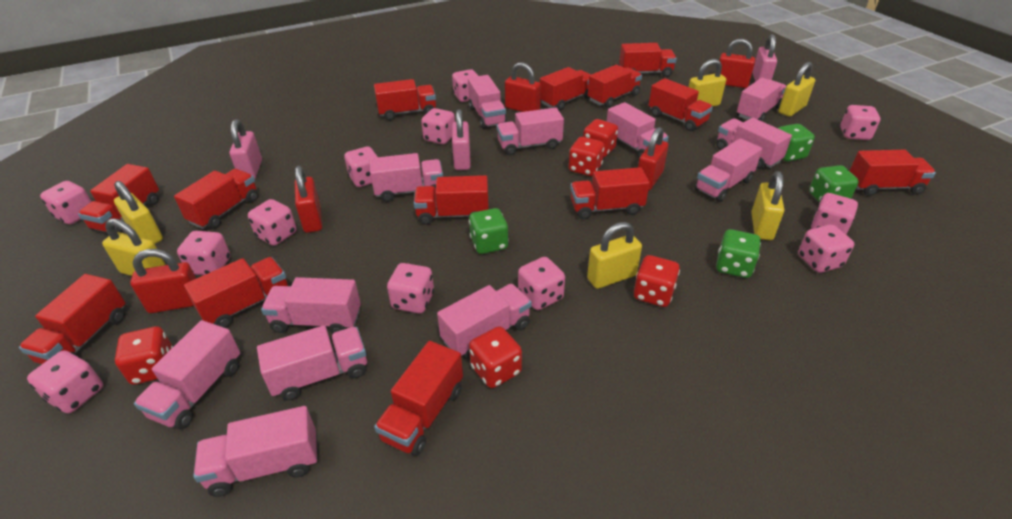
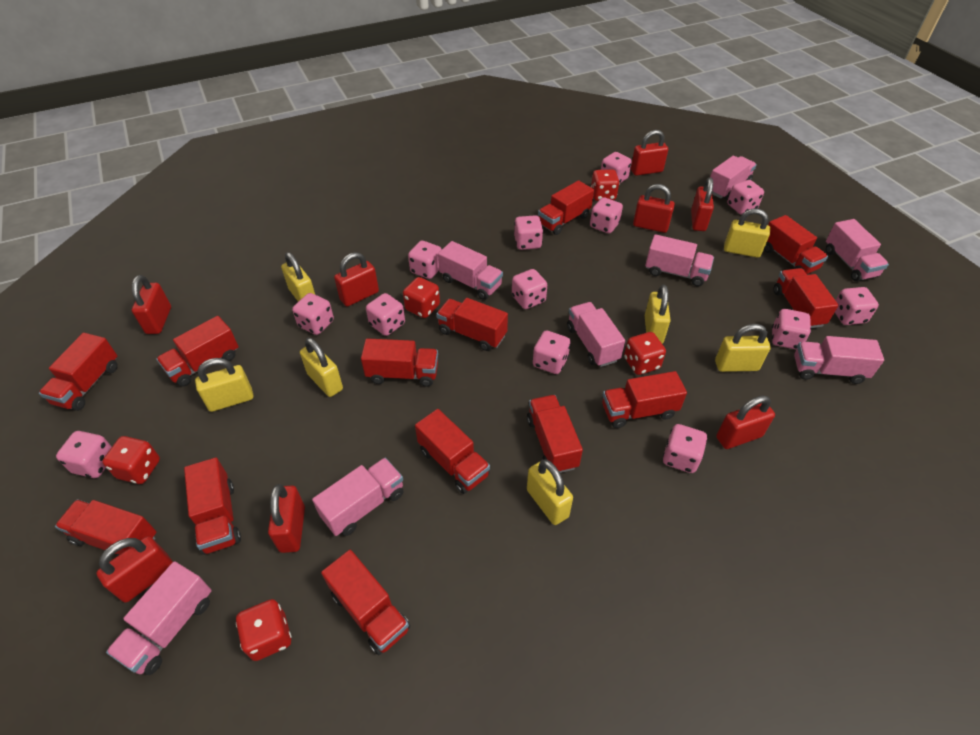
green dice: [469,208,509,254] [716,229,761,278] [778,124,815,161] [809,165,859,203] = 4 -> none = 0
pink dice: [27,350,103,413] [40,181,92,225] [177,231,231,275] [248,199,297,246] [344,147,377,187] [387,263,434,313] [421,108,455,145] [452,69,478,102] [518,257,565,310] [798,224,854,273] [811,193,858,235] [840,105,880,140] = 12 -> [56,431,112,478] [292,293,334,335] [366,293,405,336] [408,241,442,279] [512,269,547,309] [514,215,543,250] [533,330,571,374] [590,197,623,233] [601,152,632,183] [663,424,707,473] [727,180,764,214] [772,309,811,350] [835,287,879,325] = 13
pink padlock: [229,119,262,179] [452,109,471,170] [752,34,777,82] = 3 -> none = 0
pink truck: [134,320,240,429] [193,406,317,497] [257,325,367,401] [261,277,361,334] [370,153,443,202] [437,284,531,360] [468,75,507,129] [497,108,564,155] [607,102,668,158] [694,138,762,202] [716,118,792,169] [737,78,786,122] = 12 -> [106,561,212,675] [312,458,404,536] [438,241,503,300] [567,302,625,367] [645,234,714,287] [710,156,757,200] [794,336,884,384] [826,219,889,282] = 8
red padlock: [130,249,196,313] [295,166,322,233] [505,62,541,112] [638,127,668,190] [719,39,755,88] = 5 -> [97,536,173,603] [132,275,171,334] [268,484,305,553] [334,252,379,307] [631,130,668,176] [633,184,675,233] [691,177,714,231] [716,395,775,449] = 8
yellow padlock: [102,219,166,276] [114,181,163,244] [587,222,642,289] [689,59,726,107] [751,171,784,240] [778,62,815,117] = 6 -> [195,358,253,412] [281,252,315,302] [300,338,343,397] [527,459,573,525] [645,284,671,344] [715,324,771,372] [724,209,770,258] = 7

